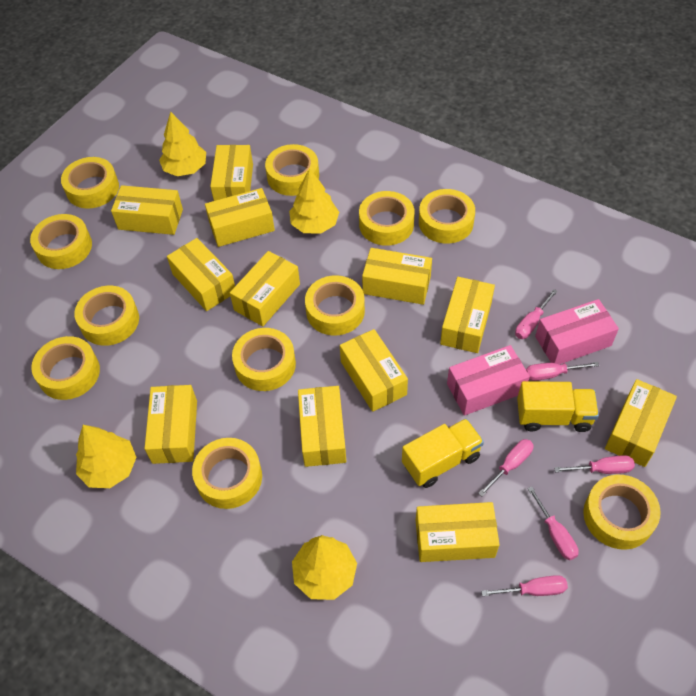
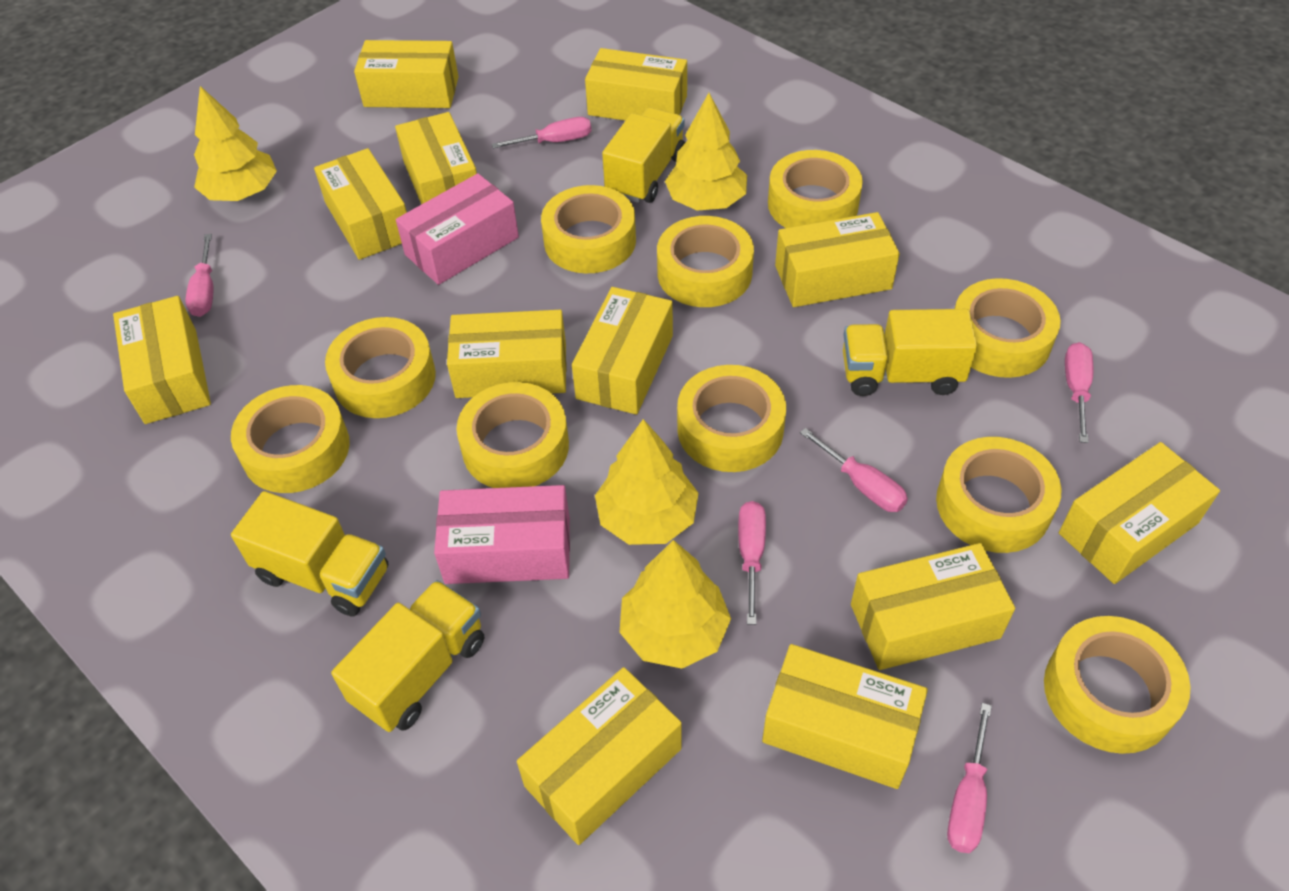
yellow tape: [30,214,92,269] [31,336,100,400] [61,157,119,208] [74,286,139,346] [192,438,262,509] [232,328,296,391] [265,144,319,196] [305,275,365,335] [359,191,415,246] [419,189,475,243] [583,475,661,550] = 11 -> [231,385,350,493] [325,317,436,418] [457,382,569,488] [541,185,636,273] [657,216,754,307] [677,365,786,472] [768,150,863,228] [936,437,1061,553] [955,278,1061,378] [1044,616,1191,754] = 10
yellow truck: [402,418,484,488] [517,381,599,432] = 2 -> [231,491,388,616] [331,580,484,732] [602,107,685,203] [843,309,977,396] = 4

